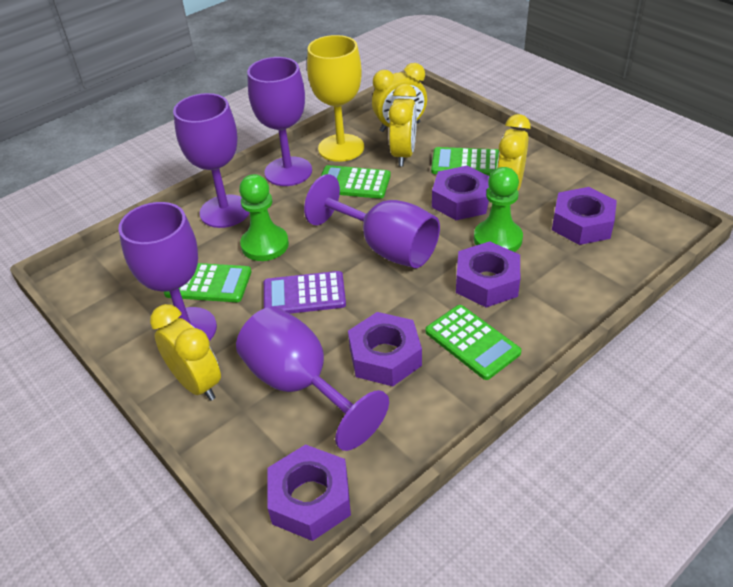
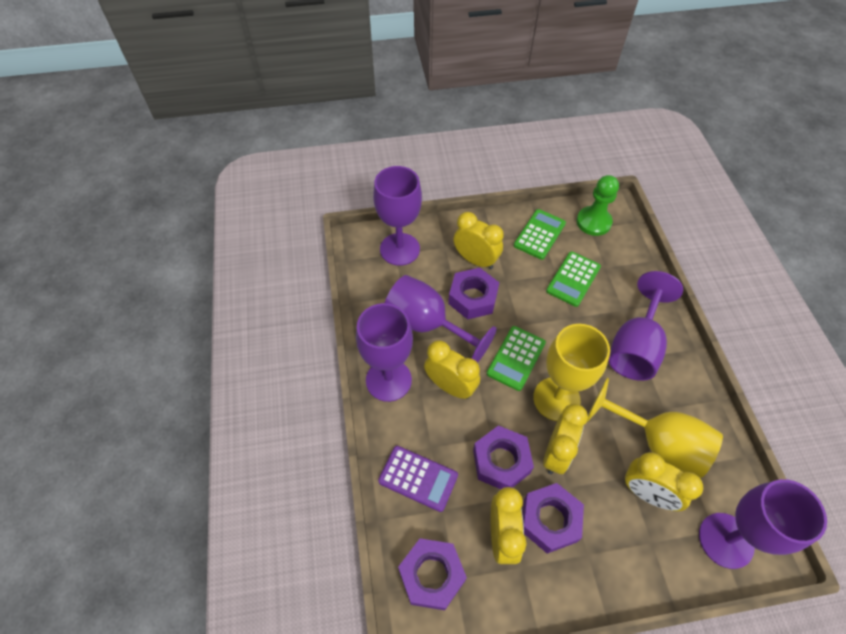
green calculator: [164,263,252,302] [321,165,391,199] [425,305,521,380] [431,147,499,176] = 4 -> [487,326,546,391] [514,209,566,260] [546,251,601,307] = 3
green pawn: [239,174,289,261] [474,167,523,252] = 2 -> [576,175,619,236] = 1
purple nut: [267,444,351,541] [348,312,422,386] [432,166,490,220] [456,241,520,308] [552,187,617,245] = 5 -> [398,538,467,610] [448,268,499,320] [473,426,534,489] [522,483,584,554] = 4
yellow clock: [150,304,221,401] [372,63,427,132] [388,84,417,166] [497,114,531,191] = 4 -> [424,340,480,399] [454,212,504,269] [491,487,526,564] [543,404,588,475] [624,452,703,511] = 5
yellow goblet: [307,35,364,162] = 1 -> [533,324,610,421] [587,378,723,478] = 2

